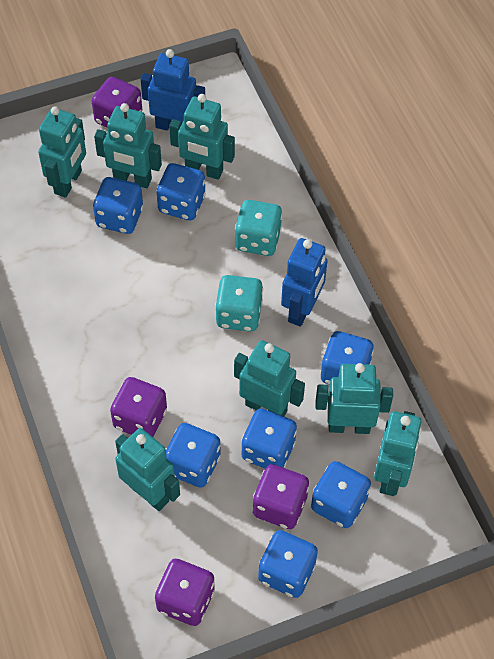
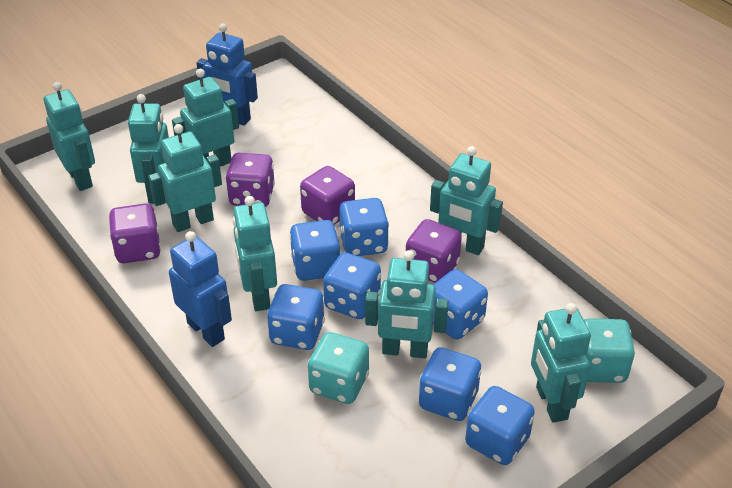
turquoise robot: [38,106,86,198] [94,103,162,188] [115,428,180,511] [169,94,235,180] [234,340,305,416] [315,363,393,434] [374,411,422,496] = 7 -> [44,82,95,191] [128,94,169,204] [148,124,222,232] [172,69,239,167] [233,196,277,311] [365,250,448,358] [430,146,503,255] [531,303,591,423] = 8

